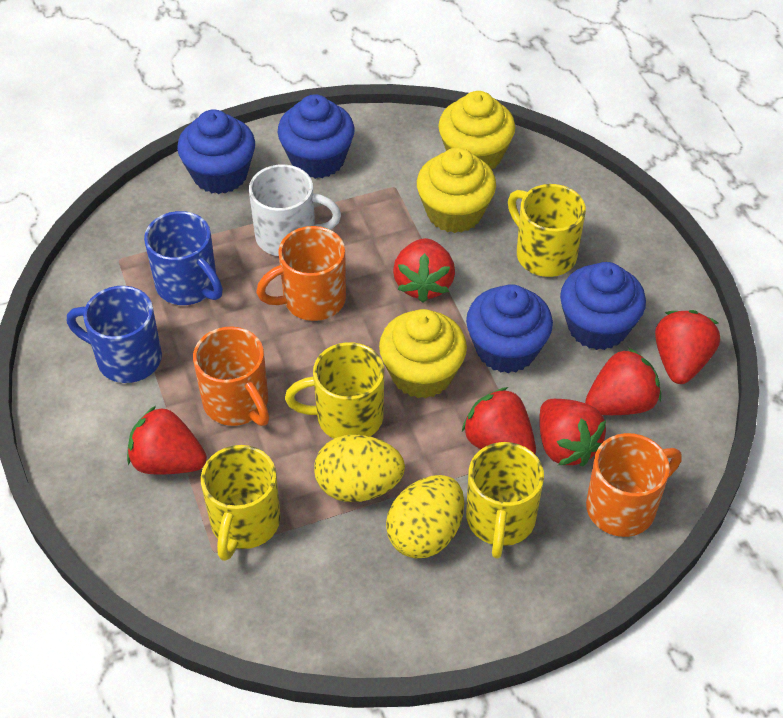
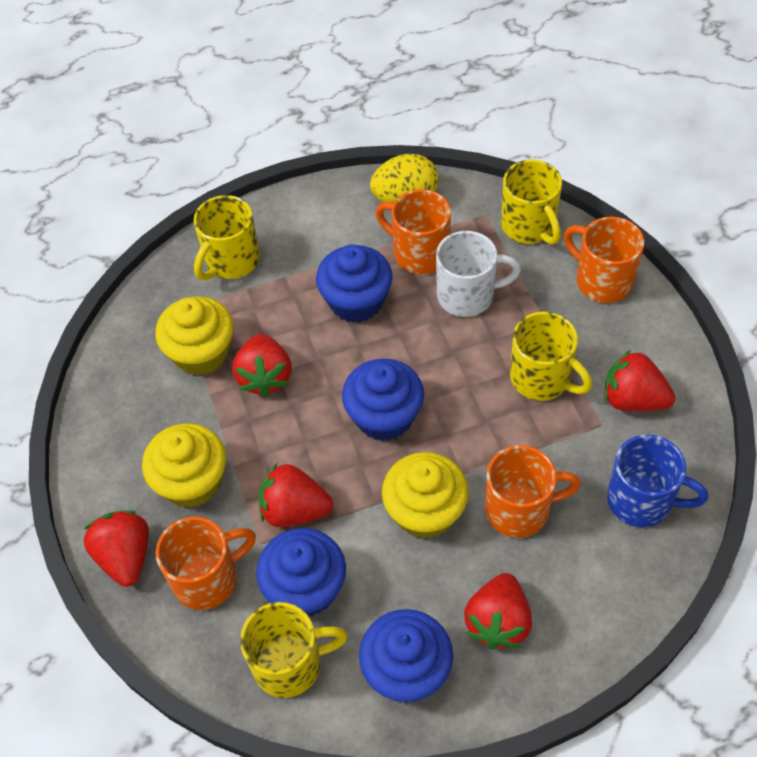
blue mug: [67,286,162,383] [144,211,223,305] = 2 -> [607,434,708,527] = 1
orange mug: [193,327,269,426] [256,226,346,321] [586,433,682,537] = 3 -> [156,517,256,610] [376,189,451,274] [485,445,581,538] [564,217,644,303] = 4
red strawberry: [127,406,207,474] [393,238,455,303] [462,387,536,454] [539,399,606,466] [585,348,661,415] [655,310,720,384] = 6 -> [84,510,149,587] [233,334,292,397] [259,463,333,527] [464,573,532,650] [604,350,675,411] = 5
yellow egg: [314,435,405,502] [386,475,464,559] = 2 -> [370,154,439,203] = 1

